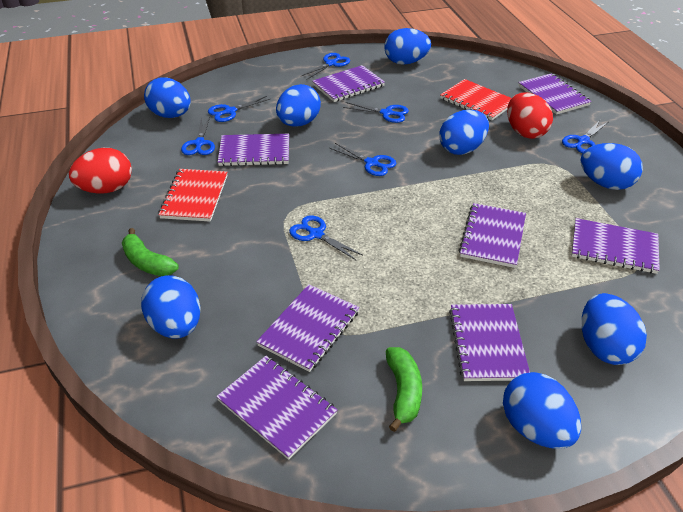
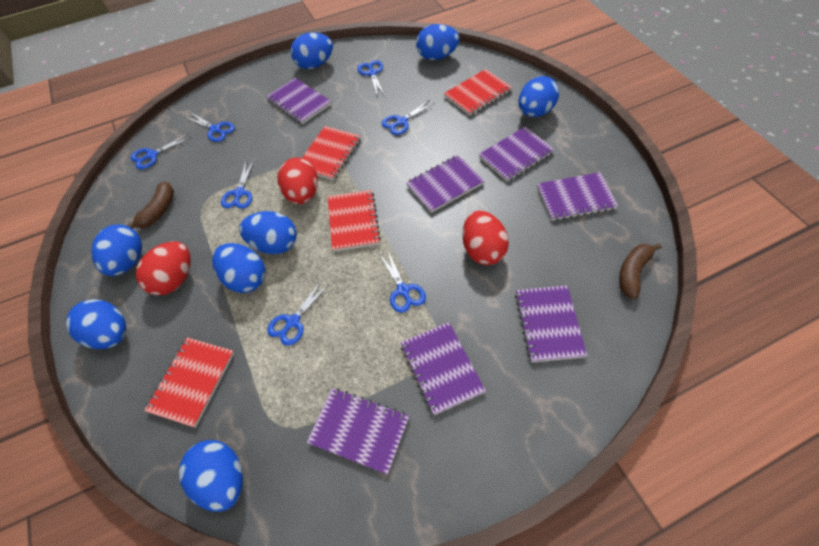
brown banana: none = 0 -> [127,182,174,229] [619,243,662,299] = 2
green banana: [122,228,179,276] [386,347,422,432] = 2 -> none = 0
purple notebook: [216,356,338,460] [218,134,289,166] [256,284,359,372] [312,65,385,102] [449,304,530,381] [459,203,526,268] [518,73,592,115] [572,218,660,274] = 8 -> [266,78,331,124] [307,388,409,475] [400,322,486,415] [406,155,484,213] [479,127,555,182] [515,285,587,363] [537,172,618,221] = 7
red egg: [69,148,132,194] [507,92,553,139] = 2 -> [136,241,191,295] [278,158,318,204] [462,211,509,265] = 3
red notebook: [158,169,227,222] [440,79,511,120] = 2 -> [144,337,234,428] [302,126,361,180] [328,190,381,252] [444,69,512,116] = 4

